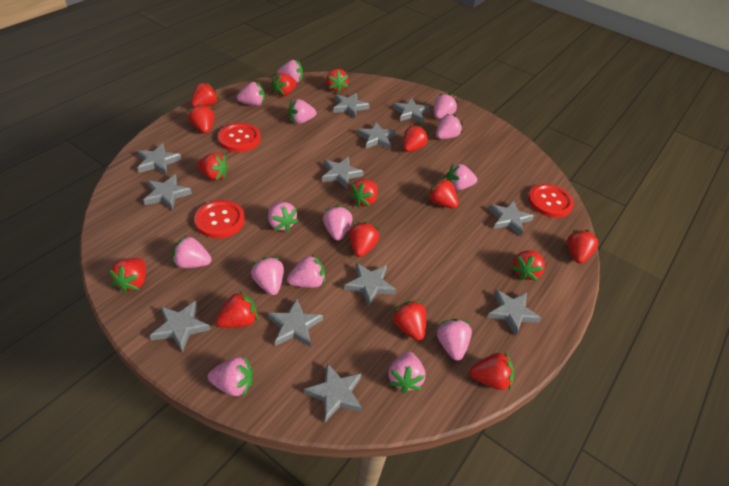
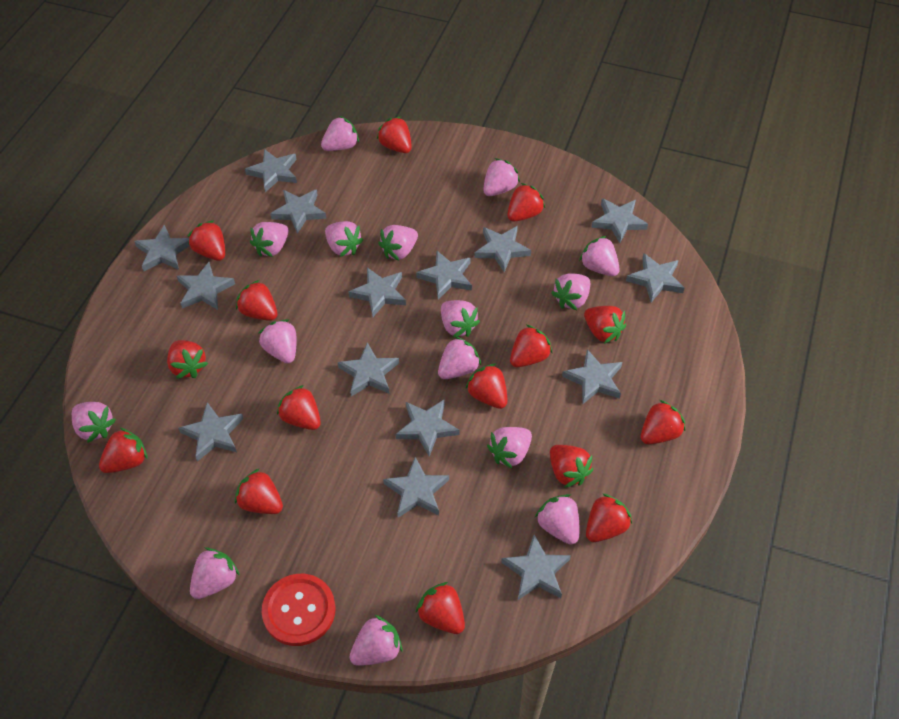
grey star: [137,143,182,175] [143,174,192,210] [150,301,210,353] [268,299,323,347] [304,363,362,422] [322,157,364,189] [333,93,370,118] [344,263,396,306] [357,122,396,149] [393,98,430,123] [487,290,541,336] [489,200,534,236] = 12 -> [134,225,190,271] [177,262,235,310] [178,402,243,461] [245,149,297,192] [270,189,326,234] [338,342,399,396] [349,267,406,317] [383,457,449,518] [396,399,460,457] [416,251,472,300] [474,226,531,272] [501,535,571,600] [562,349,622,405] [591,199,648,243] [626,253,685,302] = 15
pink strawberry: [172,235,212,268] [208,356,253,397] [237,82,265,106] [251,257,284,295] [268,202,298,232] [277,60,303,83] [287,254,325,288] [288,99,317,124] [323,205,352,241] [388,351,426,393] [434,93,458,119] [436,114,463,139] [437,319,472,361] [447,163,477,190] = 14 -> [72,402,116,443] [190,548,240,599] [250,222,289,257] [259,319,297,363] [321,116,359,151] [325,221,364,257] [349,615,403,666] [378,225,418,261] [438,336,481,379] [441,300,480,338] [483,158,520,196] [487,427,532,469] [535,494,579,545] [551,273,590,310] [579,236,620,276] = 15
red button: [194,200,245,238] [218,123,261,152] [528,184,574,218] = 3 -> [262,574,336,646] = 1

